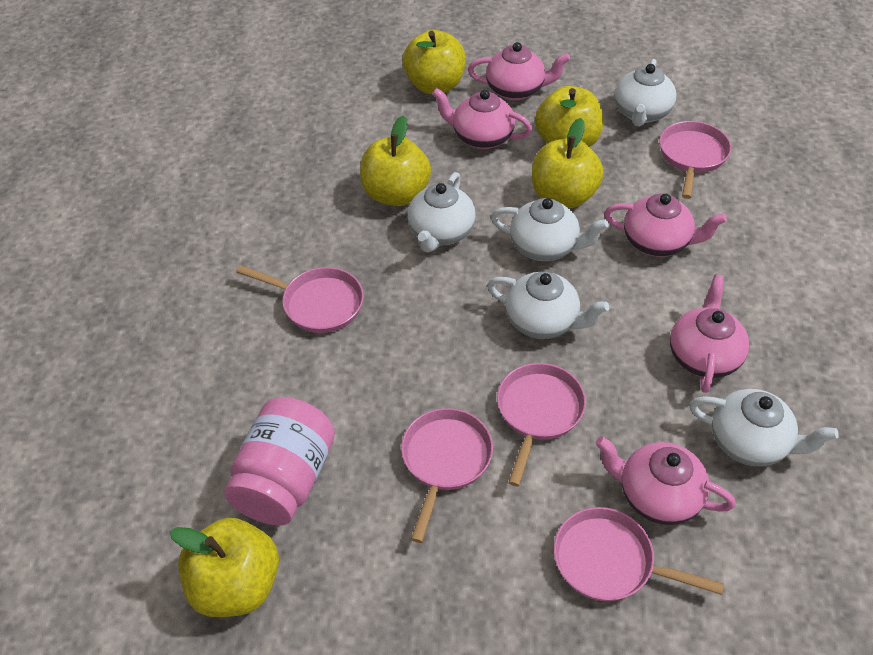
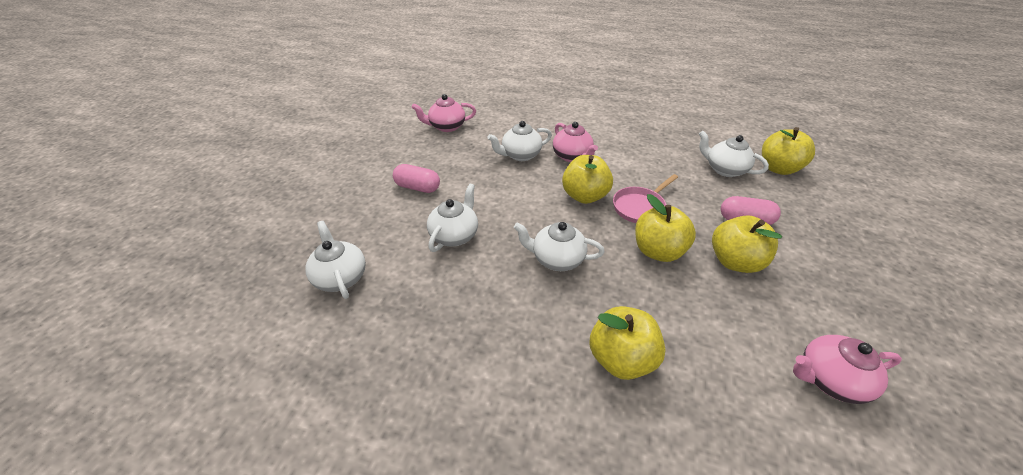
pink capsule: none = 0 -> [393,164,440,193] [721,196,781,225] = 2
pink jar: [224,397,335,525] = 1 -> none = 0
pink pan: [236,265,364,333] [401,408,493,543] [497,363,586,487] [554,507,724,601] [659,121,731,199] = 5 -> [613,174,678,223] = 1
pink teapot: [432,88,533,149] [468,42,570,101] [596,436,736,525] [604,193,727,257] [670,275,749,393] = 5 -> [412,94,476,132] [553,122,598,162] [793,335,902,404] = 3

